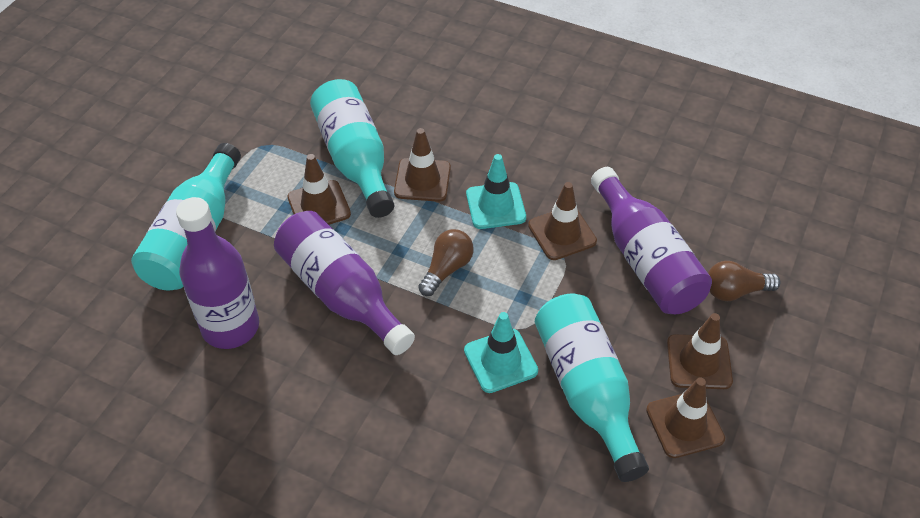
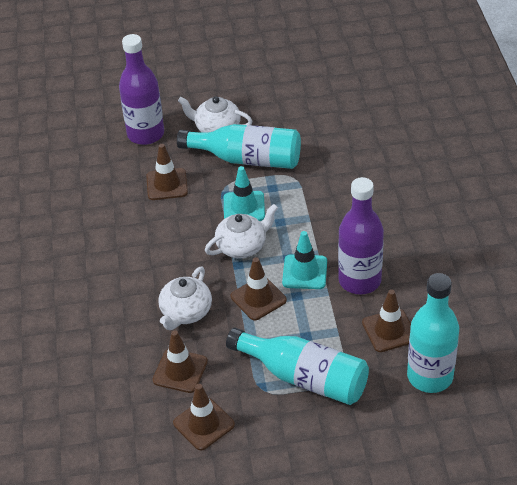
brown light bulb: [418,229,474,296] [708,261,781,301] = 2 -> none = 0
purple bottle: [176,197,259,349] [274,211,415,355] [591,167,712,314] = 3 -> [119,34,164,145] [338,177,384,294] = 2
white teapot: none = 0 -> [158,266,212,330] [178,97,253,133] [205,204,278,258] = 3

